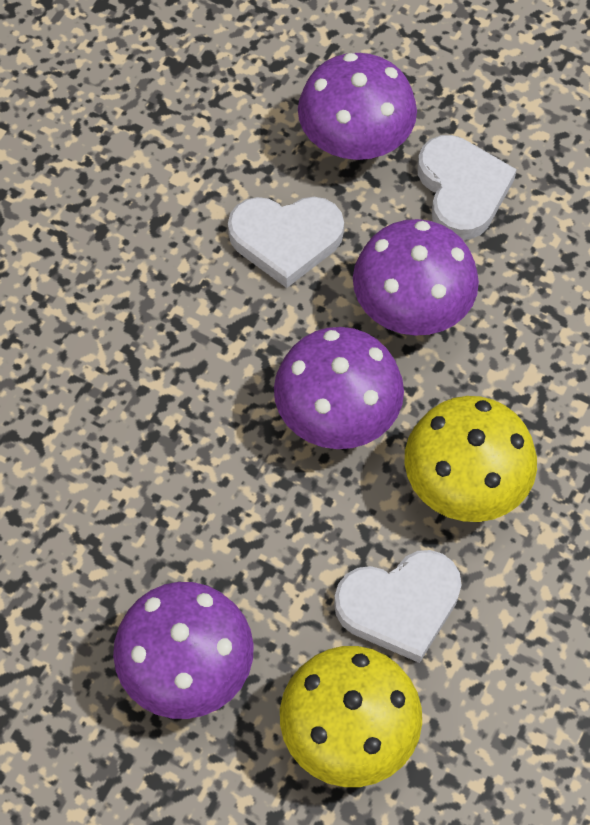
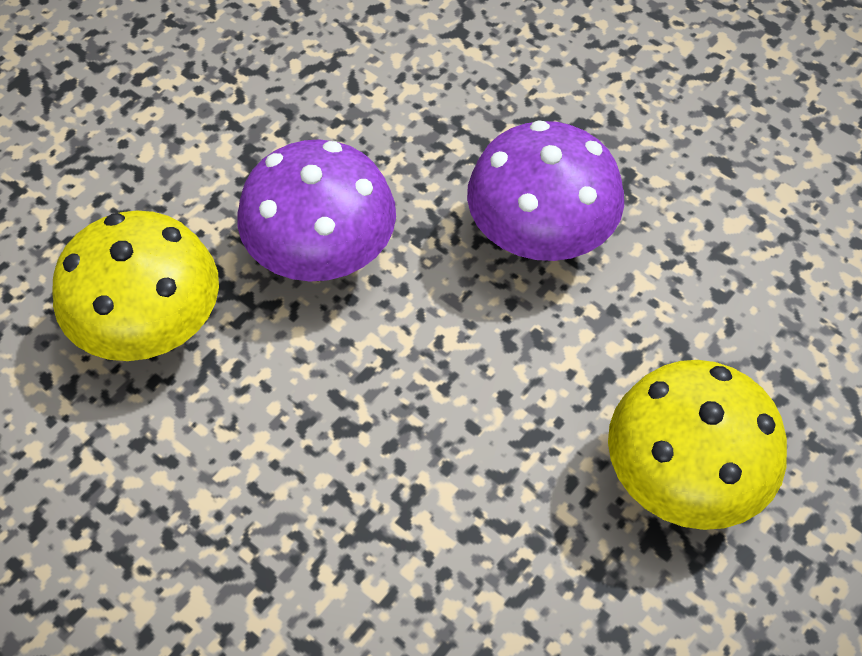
purple mushroom: [113,582,254,719] [274,327,404,449] [298,53,417,160] [353,219,479,336] = 4 -> [237,140,396,281] [467,120,624,261] = 2
white heart: [228,197,344,288] [334,550,461,663] [417,135,517,240] = 3 -> none = 0

